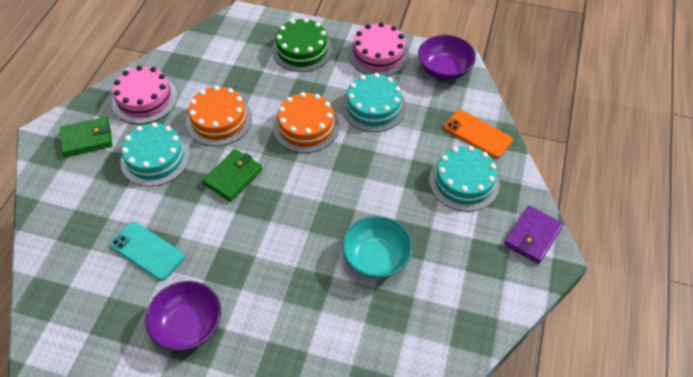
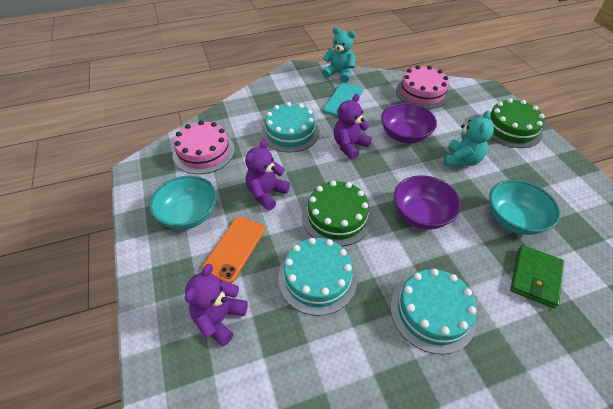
green cake: [272,18,333,72] = 1 -> [302,181,373,246] [488,98,545,148] = 2
green wallet: [60,117,113,157] [202,149,262,202] = 2 -> [510,245,564,308] = 1
orange cake: [186,86,252,146] [273,92,339,153] = 2 -> none = 0
purple teddy bear: none = 0 -> [185,264,248,347] [245,139,290,211] [334,94,372,160] = 3
purple wallet: [504,206,563,264] = 1 -> none = 0
turquoise bowl: [342,216,413,279] = 1 -> [149,176,217,230] [489,180,560,235] = 2
turquoise teddy bear: none = 0 -> [322,27,356,83] [444,110,494,168] = 2

